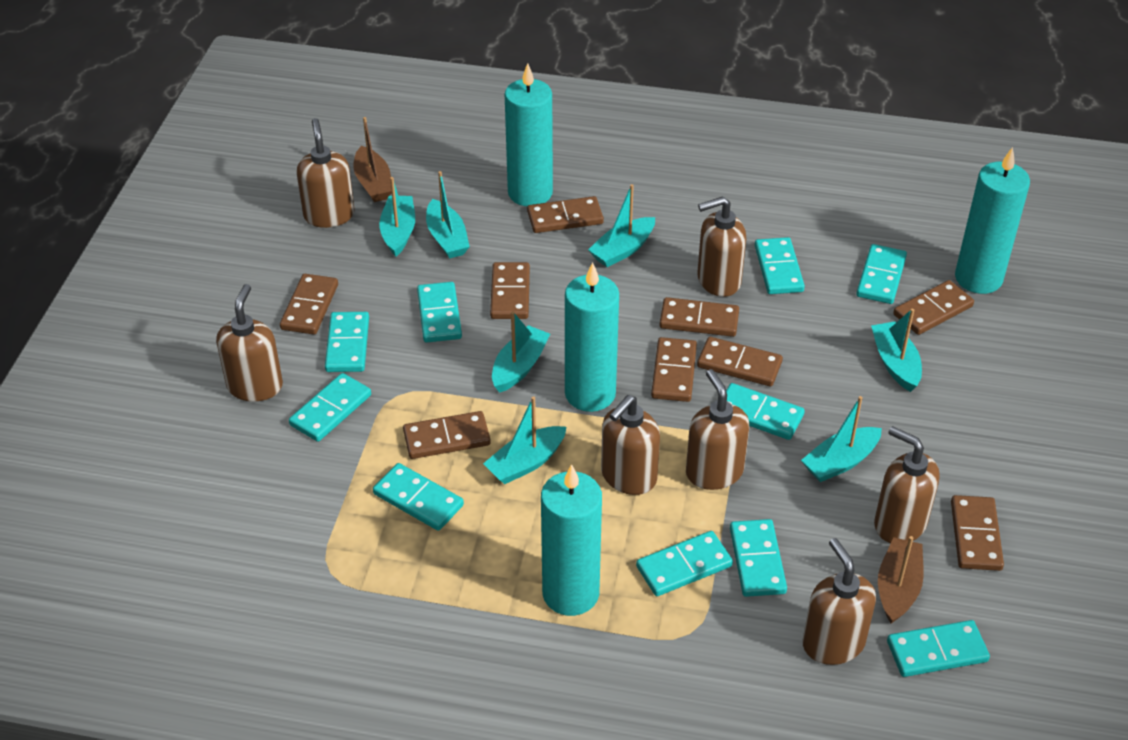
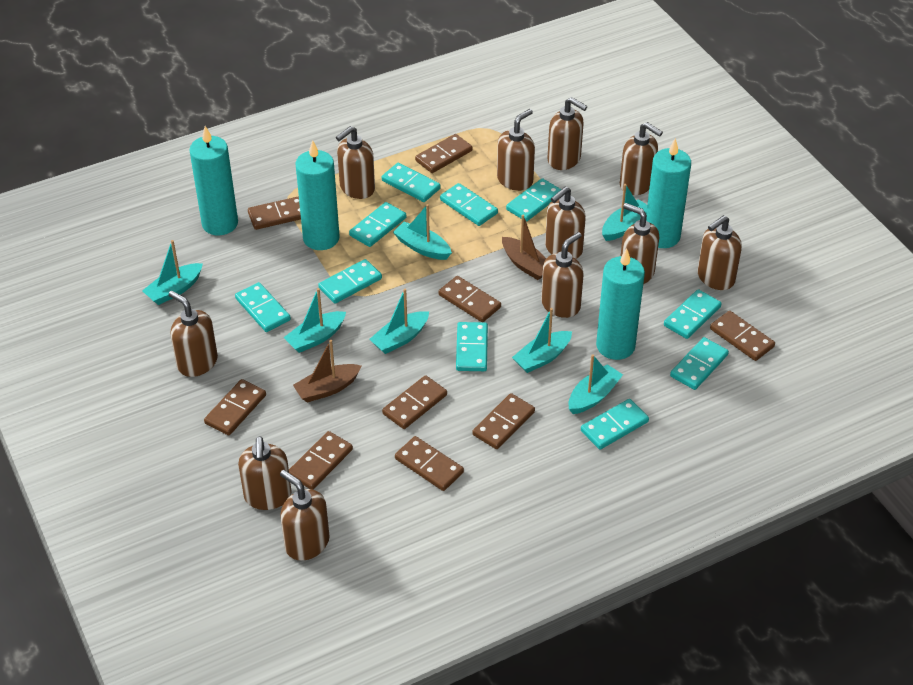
brown soap dispenser: [216,284,283,402] [297,118,354,228] [601,395,660,495] [686,369,749,490] [697,196,746,297] [802,538,876,665] [874,426,940,543] = 7 -> [168,291,218,377] [238,436,292,510] [280,470,330,561] [336,126,375,199] [497,109,535,191] [541,232,583,318] [545,187,586,259] [547,97,587,170] [620,122,663,195] [621,203,659,284] [697,215,742,290] = 11

